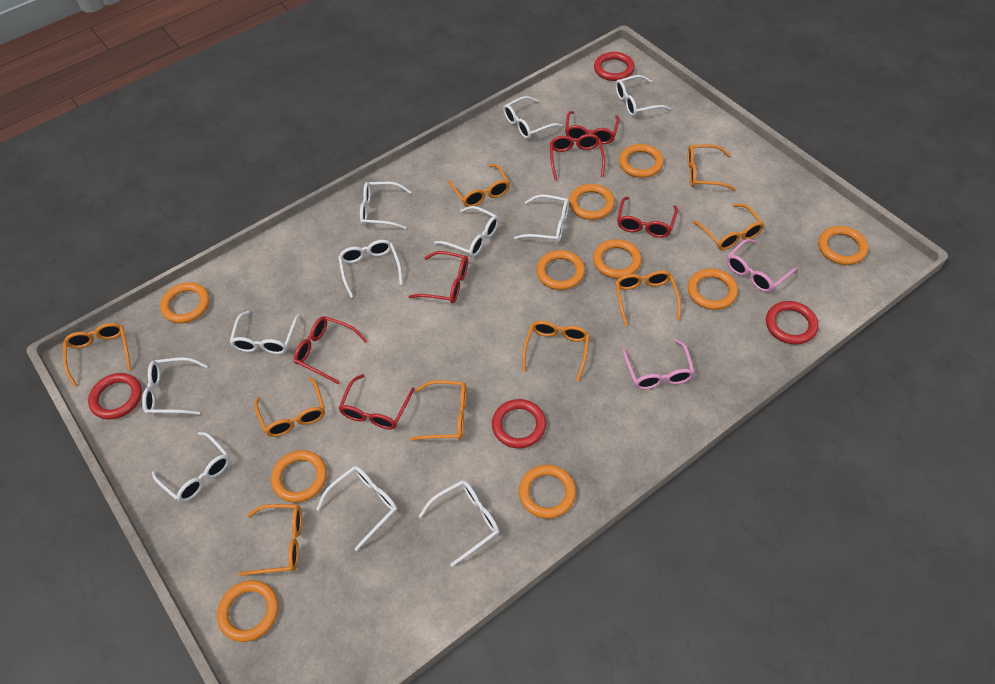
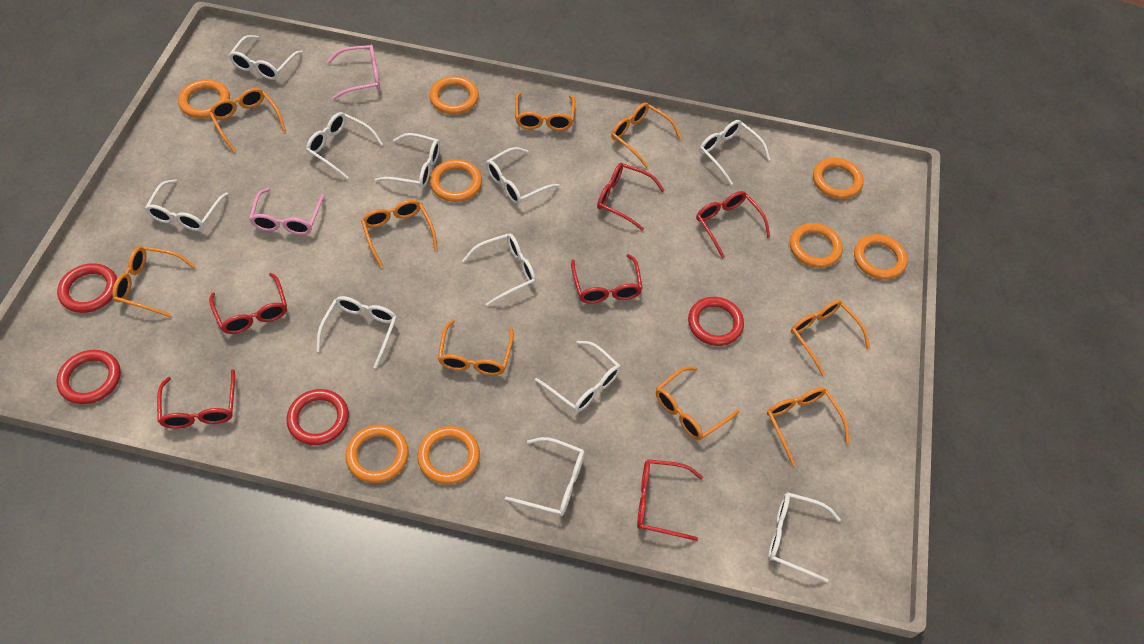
orange ring: [160,282,210,323] [217,580,279,642] [271,450,327,503] [519,465,576,519] [536,250,585,290] [569,184,615,220] [593,239,642,279] [619,144,664,178] [687,269,738,310] [818,226,868,265] = 10 -> [178,79,230,119] [346,425,409,483] [418,426,480,484] [429,76,479,115] [430,160,482,202] [790,223,843,268] [813,158,864,199] [854,234,907,280] = 8

